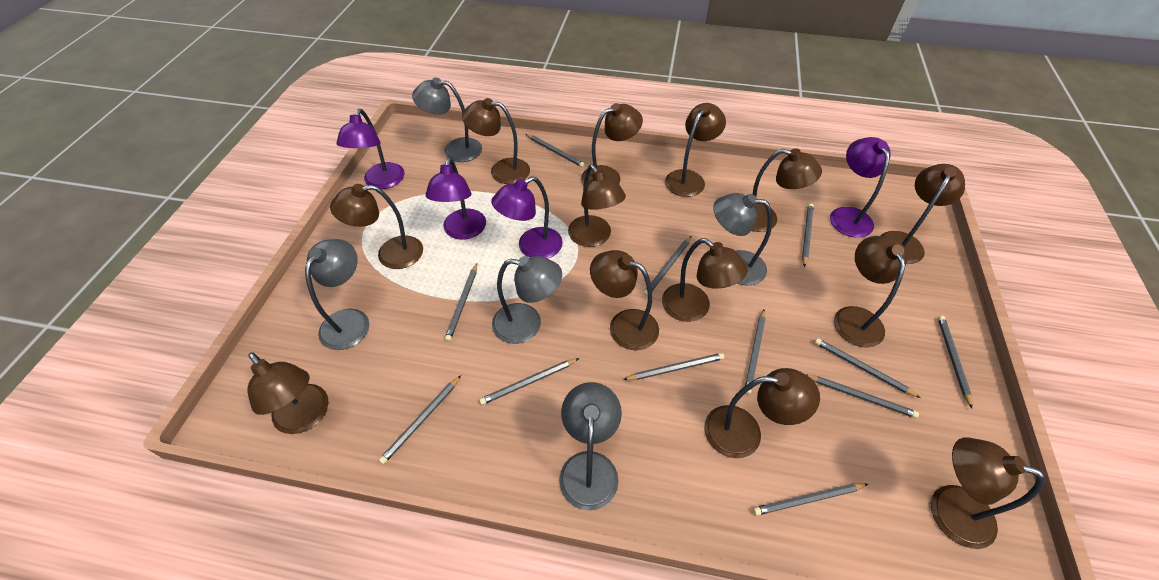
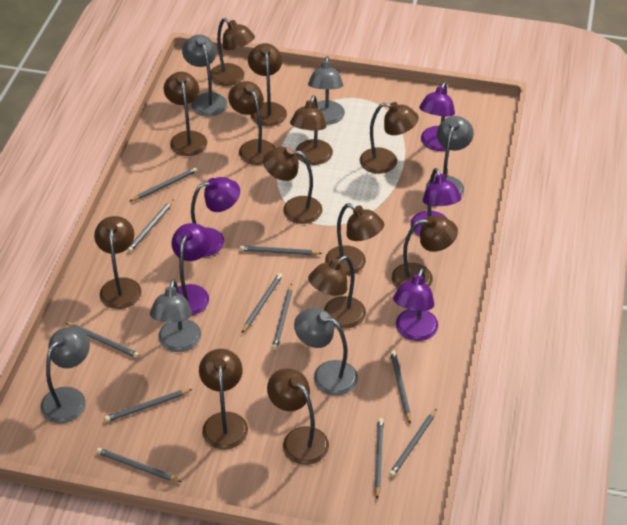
grey lamp: [305,239,369,350] [412,77,482,162] [492,256,562,344] [559,382,622,510] [713,193,772,285] = 5 -> [40,327,90,423] [150,279,201,352] [182,35,227,116] [294,308,358,395] [308,56,345,125] [426,116,474,196] = 6
grey pencil: [379,375,461,464] [445,263,477,342] [479,358,579,405] [526,134,585,168] [623,353,724,380] [644,236,691,296] [745,310,766,395] [753,483,868,516] [802,203,814,267] [807,375,919,418] [814,338,921,398] [938,316,972,408] = 12 -> [66,323,139,358] [96,448,182,482] [104,389,192,422] [127,199,174,252] [129,167,198,202] [240,245,322,255] [242,273,283,333] [272,283,292,350] [375,418,384,499] [389,409,437,477] [390,351,411,423] = 11
purple lamp: [337,109,405,189] [425,158,486,240] [491,176,563,259] [830,137,891,238] = 4 -> [171,223,211,315] [191,177,240,257] [393,268,438,341] [411,168,461,236] [419,82,455,151] = 5

